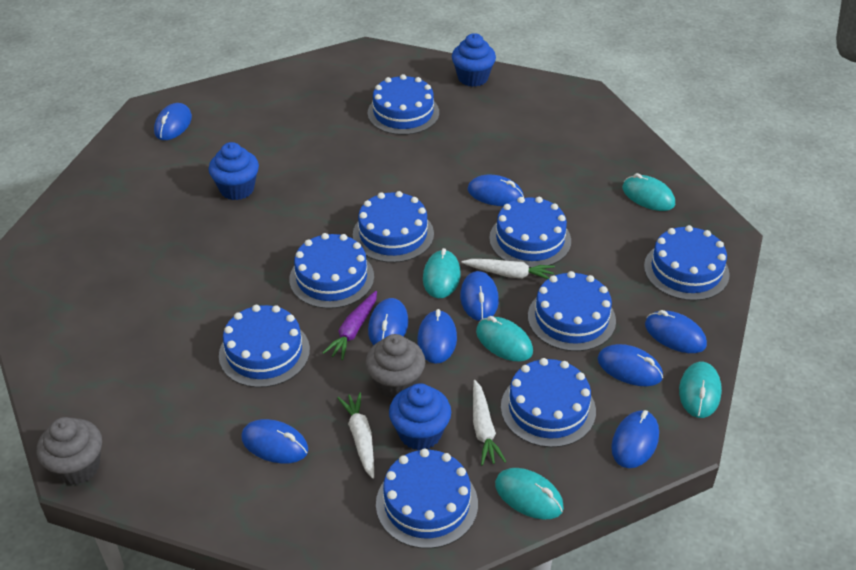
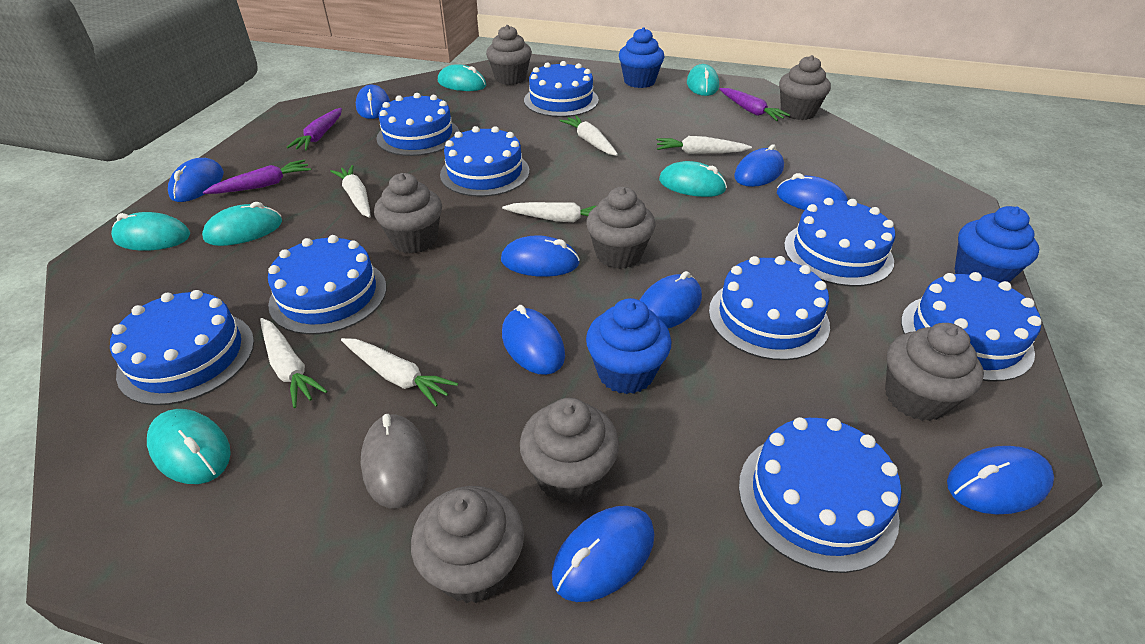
grey cupcake: [37,417,102,485] [366,334,425,399] = 2 -> [374,173,442,253] [411,486,524,604] [486,25,532,85] [520,398,619,504] [586,187,655,269] [779,55,831,120] [885,323,984,421] = 7
grey mouse: none = 0 -> [361,414,428,509] = 1
purple carrot: [322,291,377,360] = 1 -> [203,159,311,194] [287,108,342,150] [719,88,790,121] = 3
turquoise mouse: [423,248,461,298] [476,316,533,362] [495,468,564,519] [622,173,675,211] [679,362,722,418] = 5 -> [111,212,190,251] [147,409,231,484] [202,202,282,246] [438,64,486,91] [659,161,727,197] [687,64,719,96] = 6
white carrot: [337,392,374,479] [461,259,555,279] [473,380,506,466] = 3 -> [260,318,328,408] [330,165,371,218] [341,338,458,407] [502,202,596,222] [559,115,618,156] [657,136,752,154] = 6

